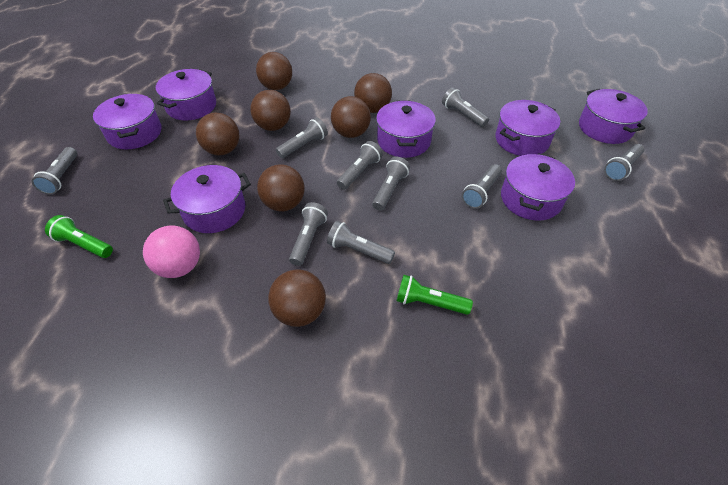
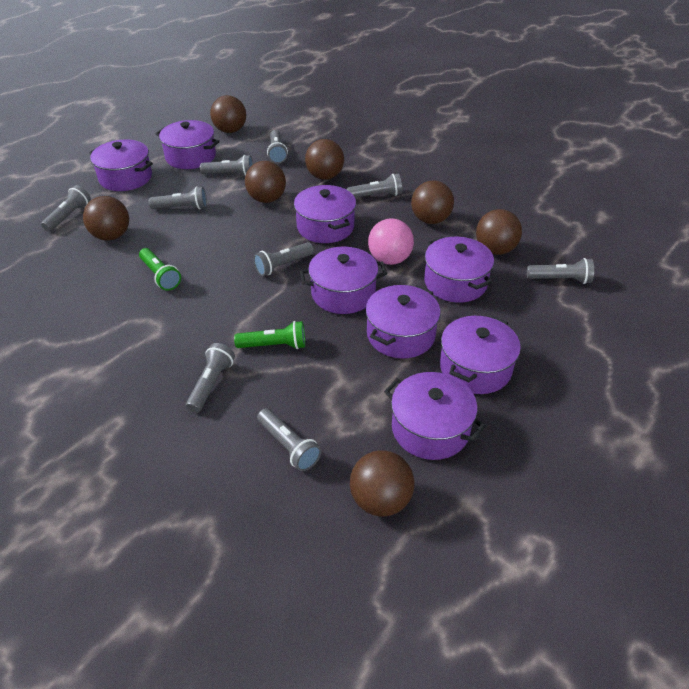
purple pot: [93,94,161,149] [156,69,216,120] [163,165,251,233] [376,101,436,158] [495,100,560,156] [501,153,575,221] [579,89,648,144] = 7 -> [89,140,153,191] [156,120,220,169] [294,185,356,243] [300,246,387,314] [366,285,441,359] [384,372,486,460] [424,237,494,303] [440,315,521,394] = 8

